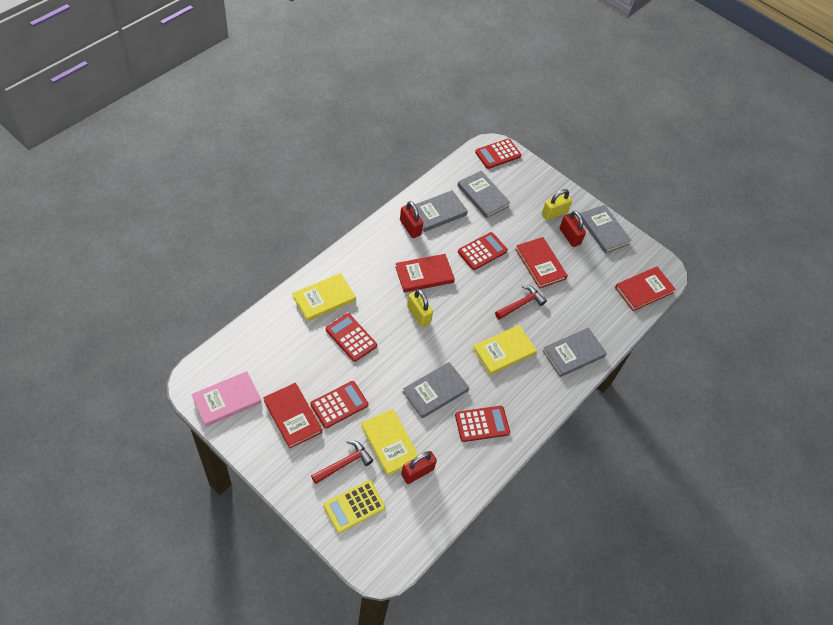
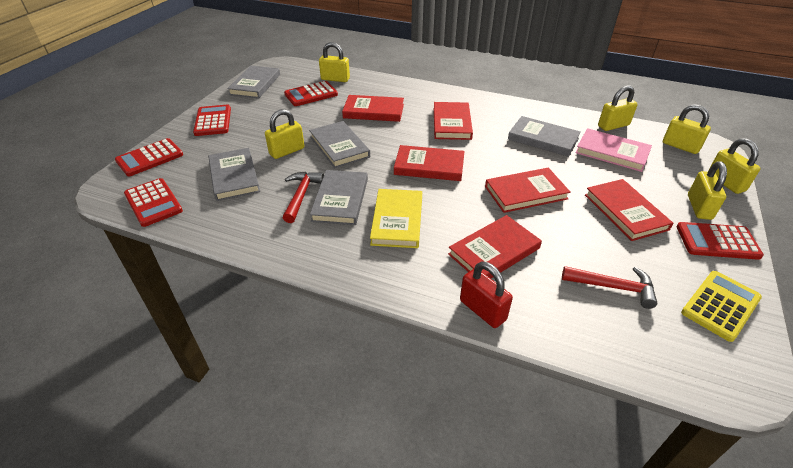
red book: [263,383,322,449] [395,254,455,293] [515,237,568,289] [615,266,676,311] = 4 -> [342,95,404,122] [394,145,465,181] [434,102,473,140] [448,215,542,278] [485,168,571,213] [585,179,673,241] = 6
red padlock: [400,201,423,238] [401,451,437,484] [560,211,586,247] = 3 -> [460,261,513,328] = 1
yellow book: [292,273,356,322] [361,409,418,476] [473,325,537,375] = 3 -> [370,189,422,248] = 1
yellow padlock: [407,289,433,327] [542,189,572,220] = 2 -> [265,109,305,159] [319,42,350,82] [598,86,638,131] [663,104,711,154] [688,161,727,220] [708,138,761,194] = 6

